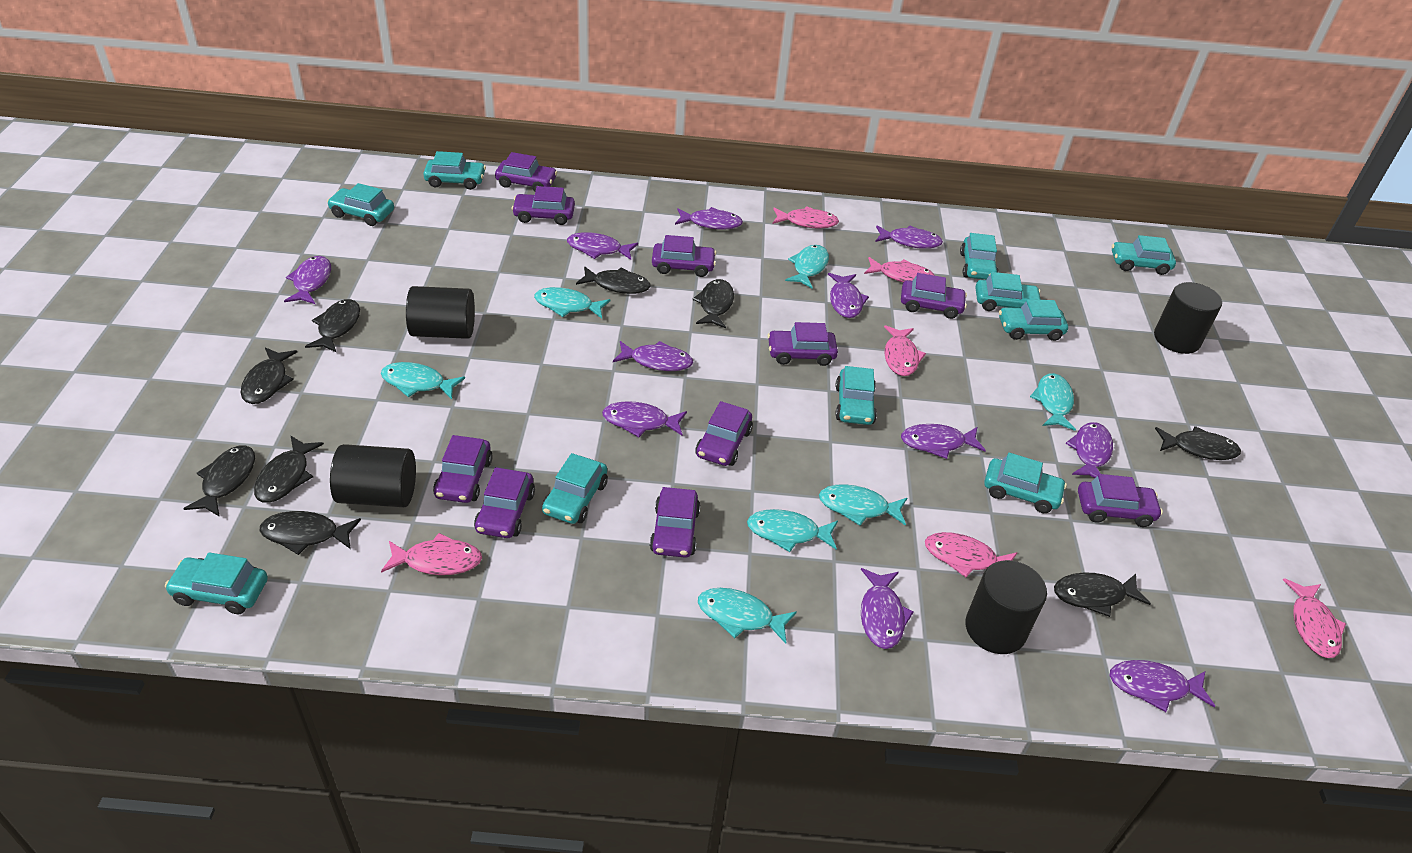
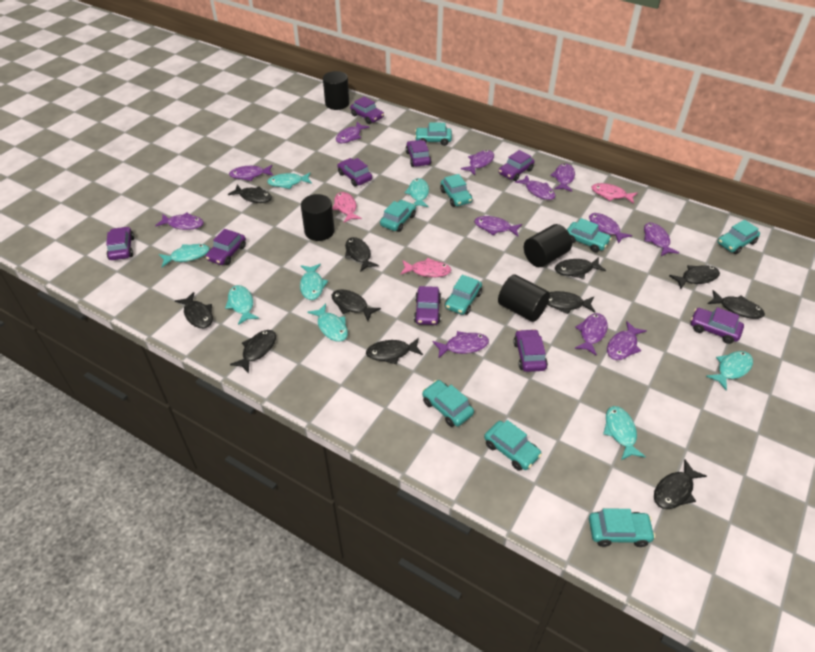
black fish: [183,445,255,517] [241,348,297,404] [254,436,324,503] [260,511,361,555] [305,299,360,353] [576,266,651,294] [692,279,734,328] [1054,572,1151,617] [1155,426,1241,460] = 9 -> [175,292,213,328] [228,185,272,203] [230,330,276,374] [332,289,381,321] [345,237,379,272] [366,338,423,364] [547,291,595,314] [555,257,606,279] [654,459,707,509] [669,265,720,289] [708,290,765,319] = 11
pink fish: [381,533,482,575] [773,206,839,229] [864,257,935,283] [884,325,926,376] [925,532,1018,577] [1283,579,1346,658] = 6 -> [332,192,362,222] [400,258,451,277] [591,183,637,204] = 3
purple car: [433,435,493,503] [474,467,535,538] [495,152,557,191] [512,186,575,225] [650,487,700,558] [652,235,716,277] [695,401,753,466] [767,322,838,366] [901,273,967,319] [1078,474,1163,527] = 10 -> [106,226,134,260] [206,229,246,265] [337,158,372,187] [350,97,384,124] [406,140,432,167] [414,286,441,325] [499,150,534,181] [513,329,548,372] [691,307,744,344] = 9
purple fish: [284,256,331,304] [567,232,638,260] [602,401,687,437] [613,341,693,371] [675,207,743,230] [828,273,869,318] [861,568,914,649] [875,226,943,249] [901,424,986,459] [1065,422,1113,478] [1110,660,1215,712] = 11 -> [155,212,204,230] [229,165,273,181] [336,122,370,143] [433,331,489,359] [461,150,494,175] [474,216,522,236] [515,176,555,200] [550,163,575,192] [575,313,608,356] [589,213,632,244] [607,321,646,360] [644,223,679,256] = 12
turquoise car: [165,552,268,614] [327,183,394,226] [423,151,486,190] [542,453,608,524] [835,366,877,425] [960,233,999,280] [975,272,1041,311] [984,452,1067,513] [999,299,1068,341] [1112,235,1176,275] = 10 -> [380,200,416,232] [415,122,452,146] [422,380,474,427] [440,174,472,207] [445,275,482,315] [484,420,542,471] [567,218,612,253] [589,508,655,547] [717,220,760,254] = 9
turquoise fish: [381,362,465,399] [534,287,611,318] [698,588,797,644] [747,509,838,552] [785,245,829,288] [819,484,907,526] [1030,373,1076,431] = 7 -> [159,244,210,267] [225,285,259,325] [267,172,312,189] [300,264,328,300] [307,303,348,342] [404,178,429,207] [603,406,646,460] [706,351,753,390] = 8

